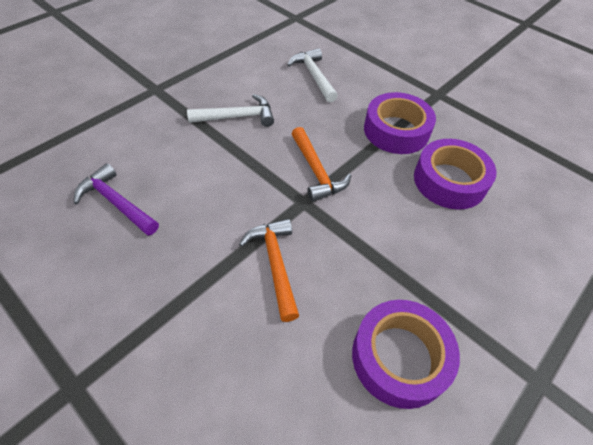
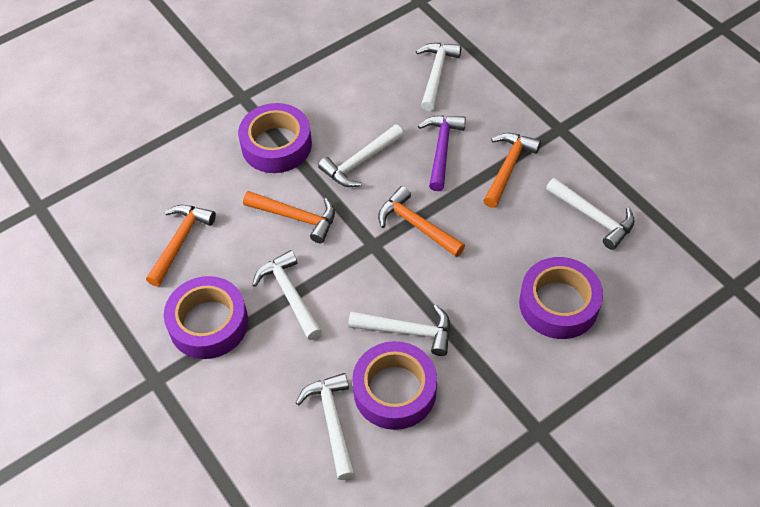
orange hammer: [239,219,299,322] [291,127,351,202] = 2 -> [146,205,216,287] [243,191,335,243] [378,186,465,257] [483,133,541,208] = 4
purple tape: [352,300,460,409] [364,92,436,154] [414,139,496,210] = 3 -> [164,276,248,359] [238,103,312,173] [352,341,437,430] [519,257,603,339] = 4
white hammer: [187,94,274,127] [287,48,338,103] = 2 -> [252,250,322,340] [296,373,355,480] [318,124,404,187] [348,305,450,356] [416,43,462,111] [546,178,635,250] = 6

